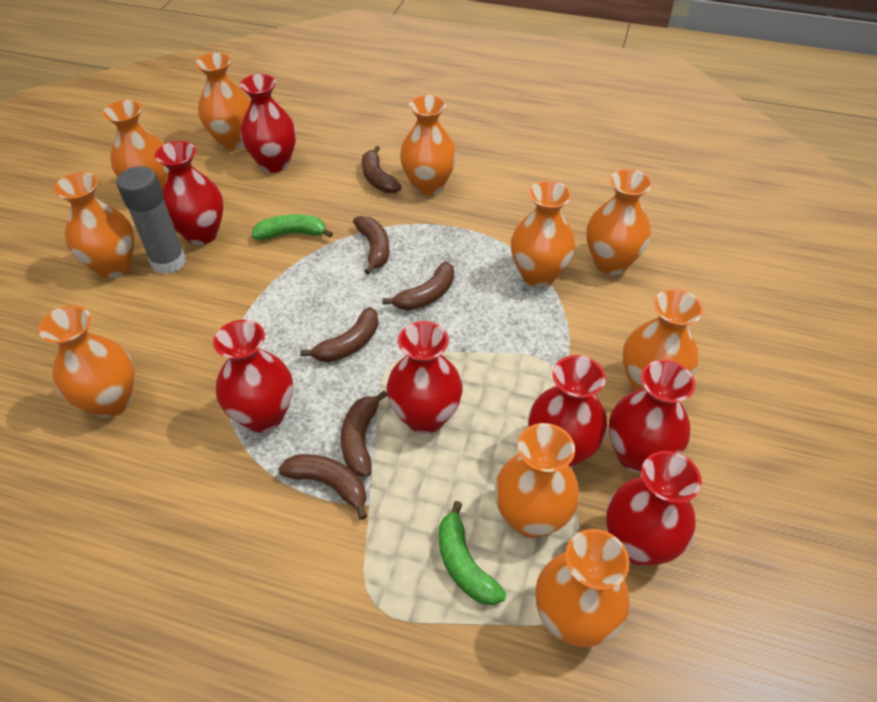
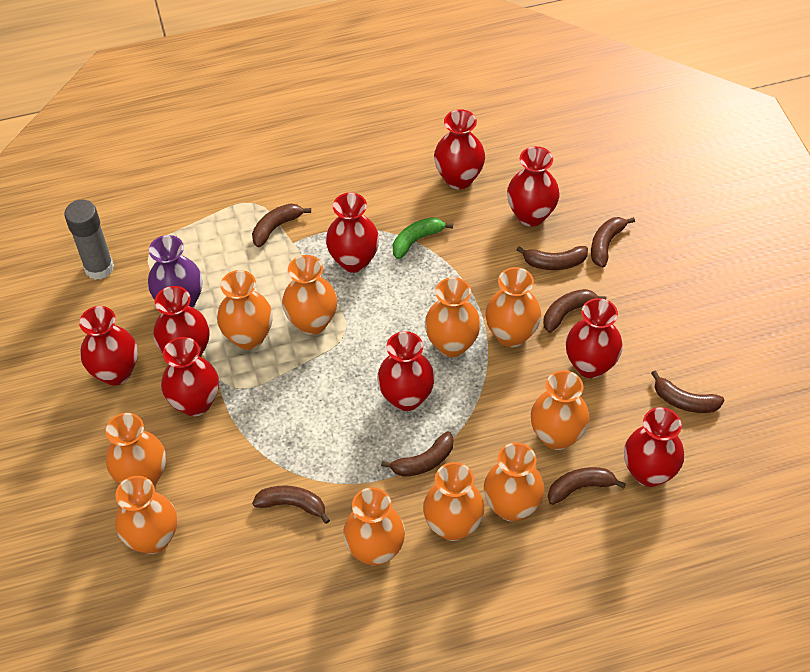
brown banana: [278,454,367,520] [300,307,379,362] [341,391,387,477] [353,216,389,275] [362,146,401,193] [382,262,454,311] = 6 -> [252,203,311,247] [252,485,330,524] [381,431,454,477] [516,246,588,270] [543,289,606,333] [548,467,626,505] [591,217,635,267] [651,371,724,413] = 8
green banana: [252,214,333,240] [439,501,506,605] = 2 -> [393,217,453,259] = 1
purple vase: none = 0 -> [148,235,202,308] = 1
red vase: [155,141,224,245] [213,320,293,433] [240,74,296,173] [386,321,462,434] [528,355,608,467] [606,451,702,566] [609,360,696,474] = 7 -> [79,306,138,385] [153,286,210,357] [161,337,219,416] [326,193,379,273] [377,331,435,411] [434,109,485,189] [507,146,560,227] [566,298,623,378] [624,407,685,487] = 9

